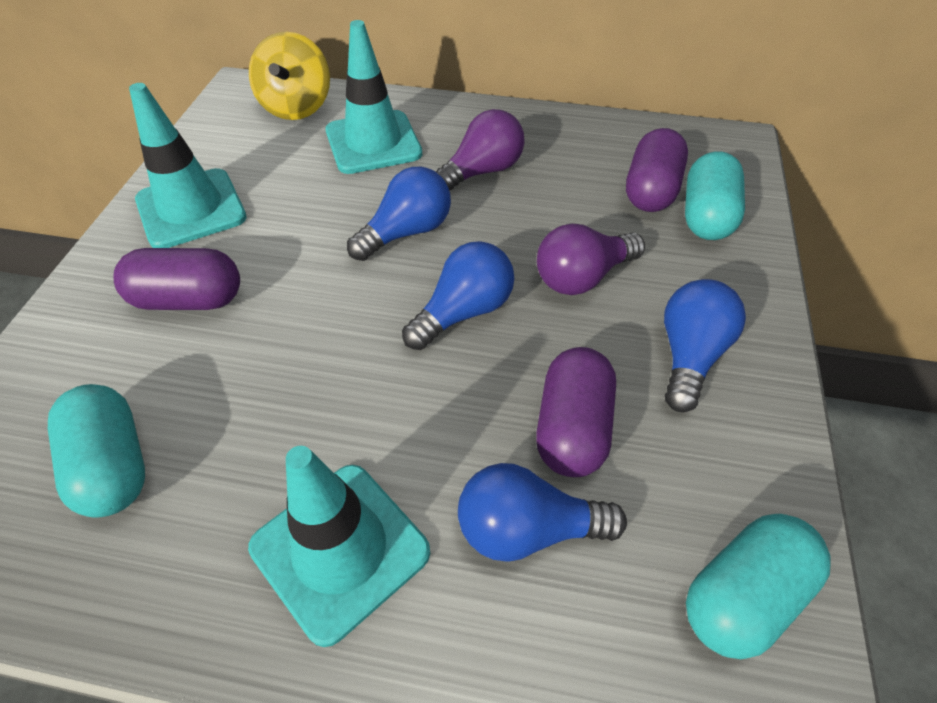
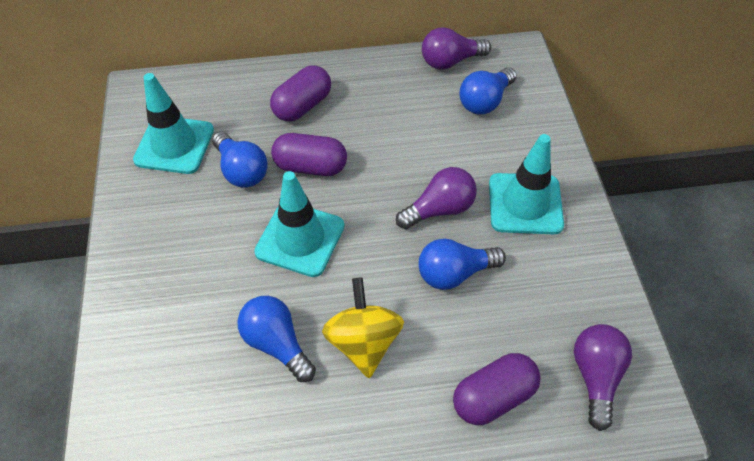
purple light bulb: [436,109,525,190] [537,223,645,295] = 2 -> [396,167,477,229] [422,27,491,70] [574,324,632,431] = 3
turquoise capsule: [48,384,145,518] [685,151,745,240] [686,514,831,659] = 3 -> none = 0

